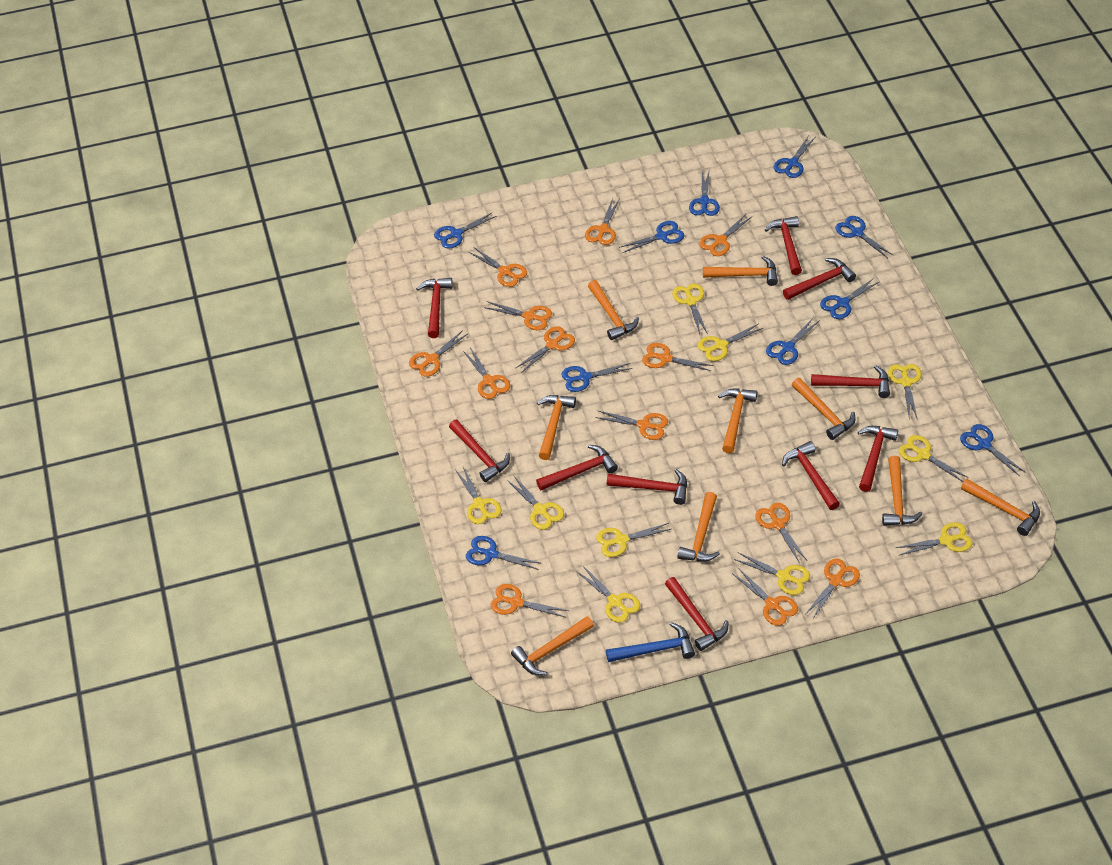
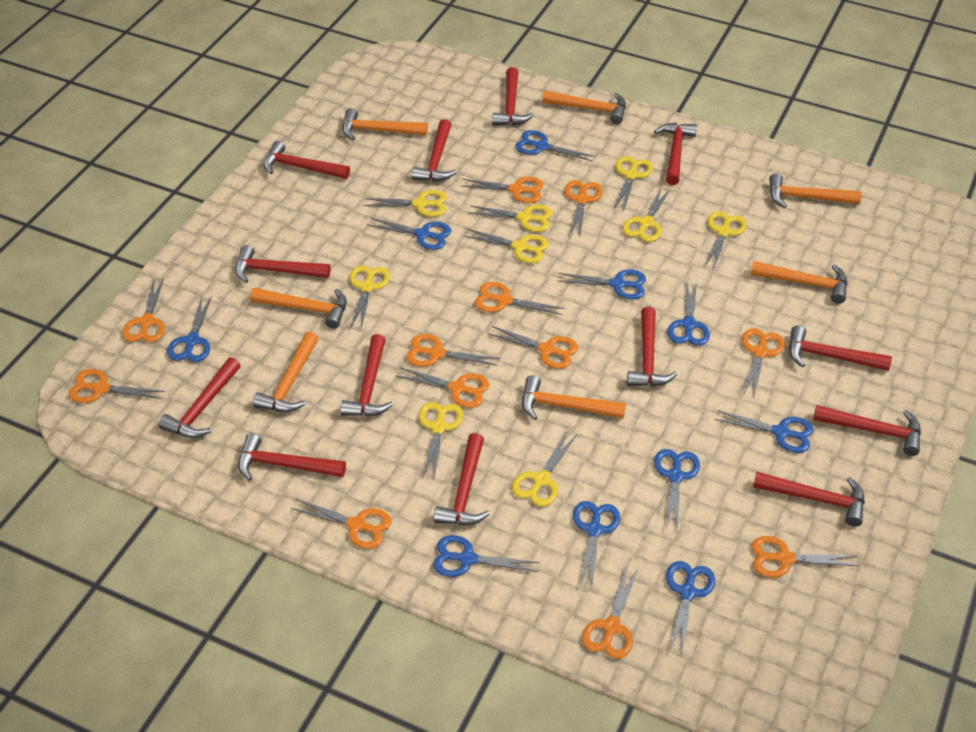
blue hammer: [606,622,695,662] = 1 -> none = 0
orange hammer: [511,616,594,675] [537,395,576,460] [588,280,639,340] [678,492,720,562] [703,256,778,286] [718,389,757,453] [792,378,855,440] [882,456,923,526] [961,479,1040,536] = 9 -> [250,288,347,329] [253,332,319,412] [342,108,428,140] [522,375,626,420] [542,91,626,124] [750,261,847,304] [769,173,862,208] = 7
orange scissors: [409,330,468,377] [463,348,510,399] [469,247,527,287] [484,301,552,330] [491,584,569,617] [516,326,575,373] [585,198,620,245] [595,411,668,440] [642,343,713,371] [699,214,751,256] [732,568,798,626] [755,503,807,563] [805,559,860,620] = 13 -> [69,369,165,403] [122,278,165,342] [291,499,391,549] [396,367,489,408] [406,334,500,367] [462,177,544,203] [475,282,565,315] [488,326,578,369] [565,180,603,236] [582,568,638,659] [742,328,785,399] [752,536,859,578] = 12
red hammer: [416,278,453,338] [449,420,510,482] [536,445,618,490] [607,469,687,505] [665,577,729,651] [765,216,802,275] [782,441,840,510] [783,258,856,300] [811,365,890,398] [858,426,898,492] = 10 -> [159,357,241,438] [235,245,330,283] [238,433,346,481] [264,141,350,179] [340,334,393,417] [412,119,457,181] [434,433,490,525] [492,67,534,125] [627,307,677,387] [654,123,697,185] [753,472,865,526] [789,325,892,371] [813,405,921,456] = 13
yellow scissors: [456,467,501,524] [507,475,564,530] [576,566,640,623] [596,523,671,557] [672,283,708,334] [697,324,763,361] [734,552,810,595] [888,364,921,420] [896,522,973,555] [899,435,969,482] = 10 -> [349,265,390,329] [363,190,447,217] [419,402,463,478] [464,229,549,263] [468,205,553,232] [512,432,577,507] [615,156,653,209] [622,187,671,242] [704,211,747,268] = 9

